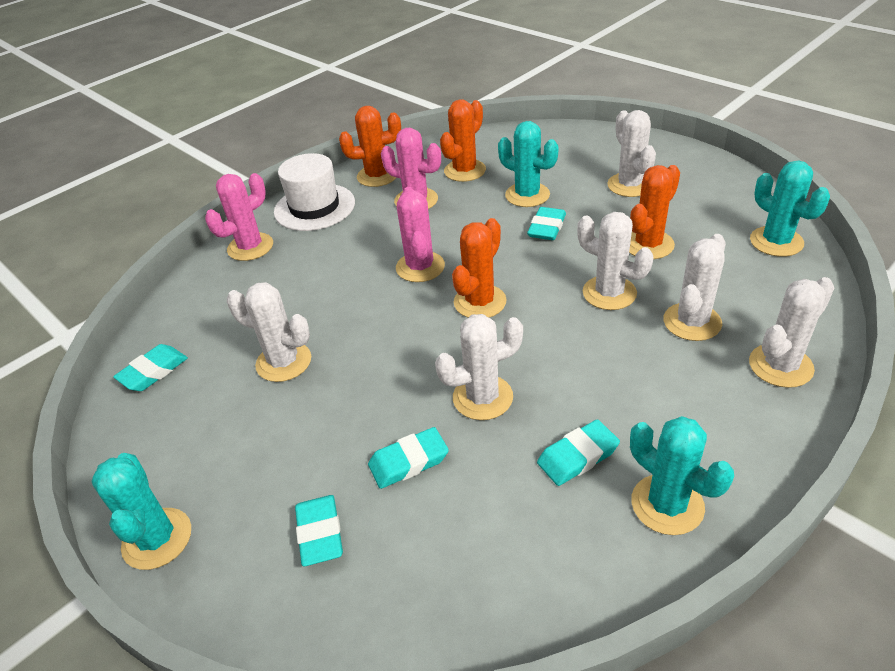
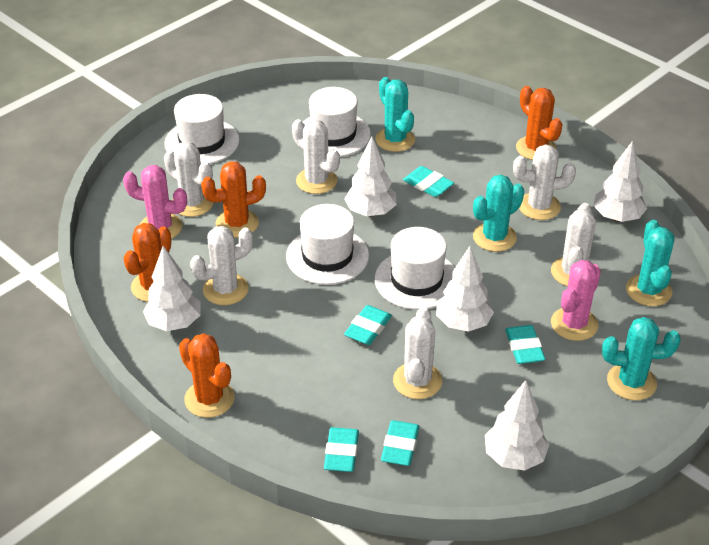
pink cactus: [205,173,273,261] [381,128,441,209] [396,187,445,282] = 3 -> [123,165,187,239] [551,260,601,341] = 2
white hat: [274,153,355,231] = 1 -> [164,94,240,164] [286,204,369,285] [303,87,371,157] [375,227,455,310] = 4
white tree: none = 0 -> [143,246,201,331] [344,136,397,217] [436,246,494,332] [485,380,549,471] [593,141,647,222] = 5

